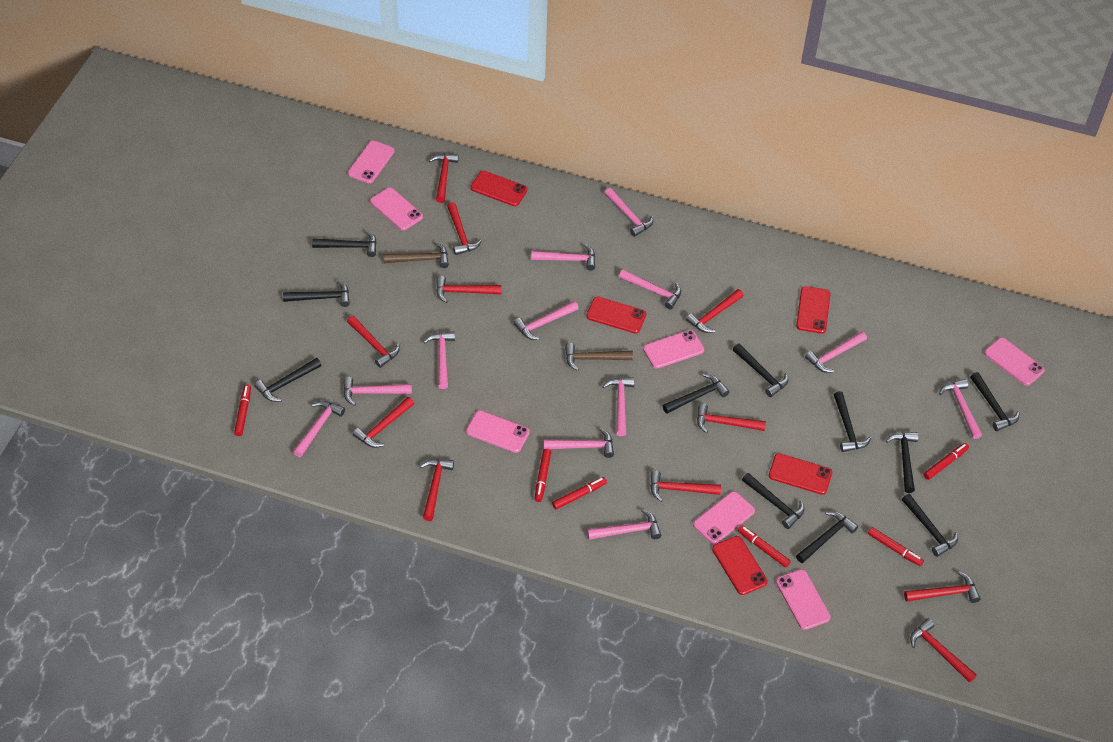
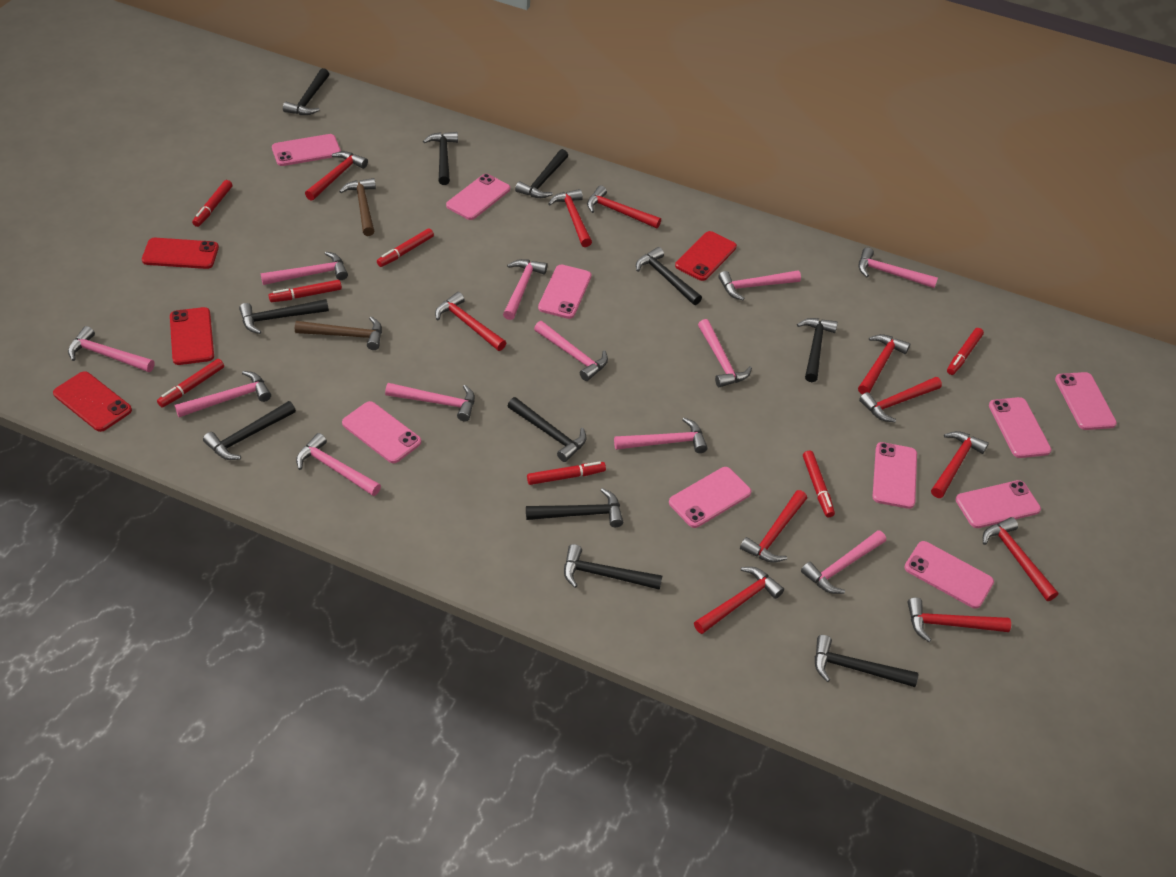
pink phone: [348,141,395,183] [370,187,423,230] [466,410,530,453] [643,330,704,369] [693,491,755,544] [776,569,831,630] [984,338,1045,386] = 7 -> [272,134,341,166] [342,401,421,463] [446,174,510,220] [538,265,591,319] [669,467,751,528] [872,442,917,509] [904,541,994,609] [956,480,1041,528] [989,397,1052,458] [1055,372,1117,430] = 10
red marker: [234,384,251,436] [535,449,551,502] [552,477,607,509] [738,525,791,567] [868,527,924,566] [923,443,969,480] = 6 -> [157,359,224,407] [192,180,232,227] [269,280,342,302] [377,228,434,267] [527,461,606,485] [803,451,835,517] [947,328,984,375] = 7
red phone: [470,171,528,206] [586,296,647,333] [712,536,768,595] [769,453,832,495] [796,286,831,334] = 5 -> [53,371,132,432] [142,238,219,269] [170,307,214,365] [675,231,737,281] = 4

